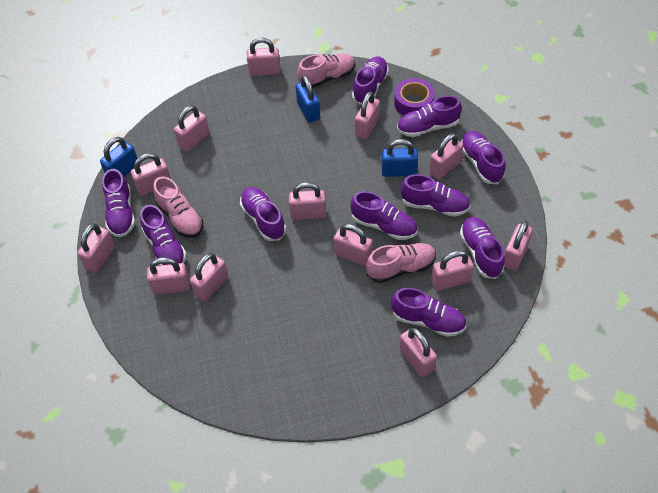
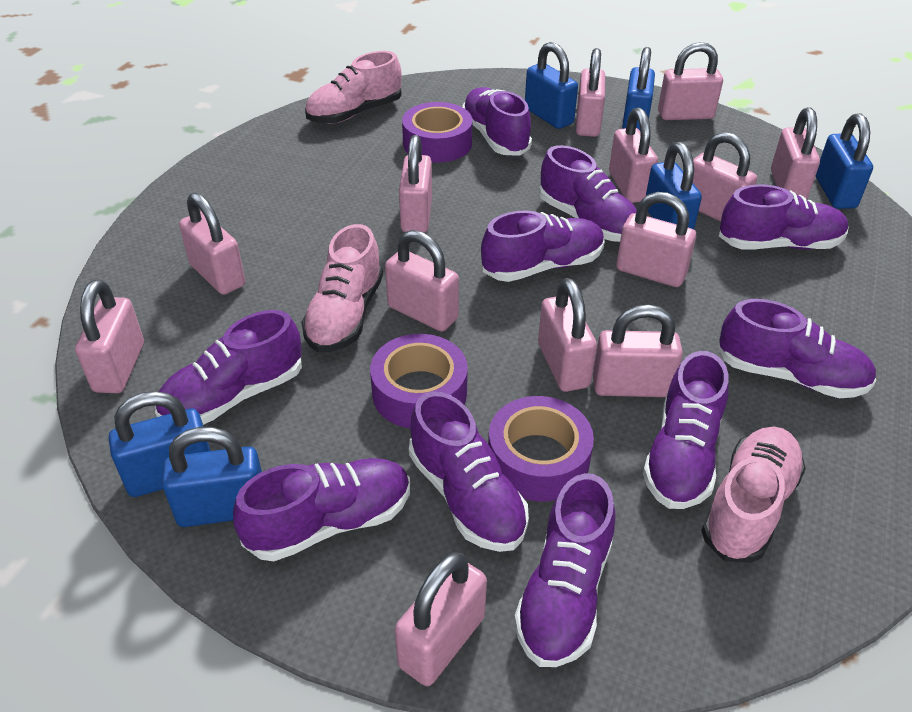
blue padlock: [100,137,137,176] [296,75,320,123] [382,139,418,177] = 3 -> [109,391,211,497] [162,427,262,527] [525,42,578,129] [622,47,655,130] [646,142,702,229] [816,113,873,209] = 6
purple tape: [394,78,435,116] = 1 -> [370,334,468,428] [402,102,472,163] [488,396,594,501] = 3

